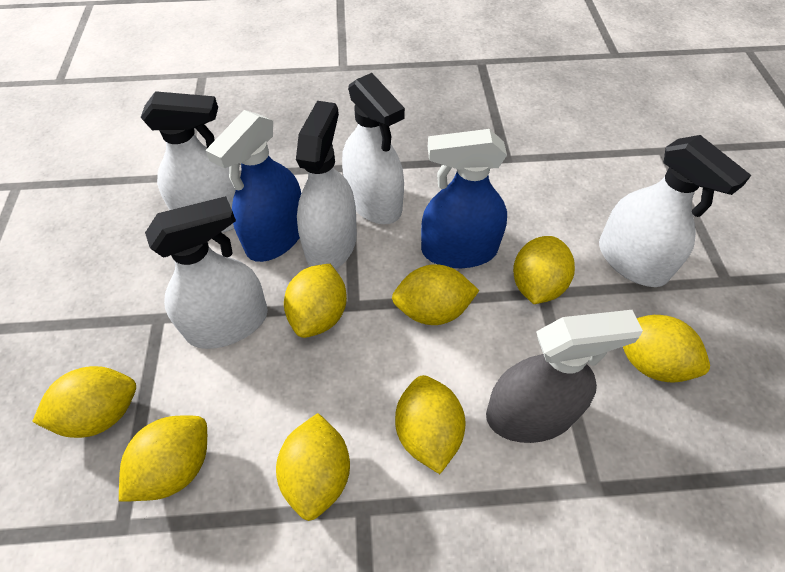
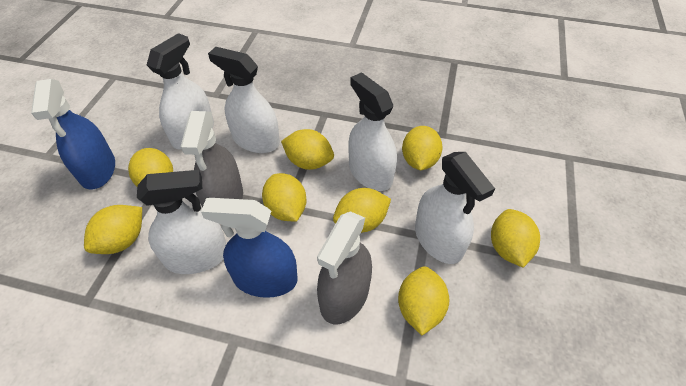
grey spray bottle: [486,310,643,443] = 1 -> [181,111,243,207] [317,211,372,324] = 2

